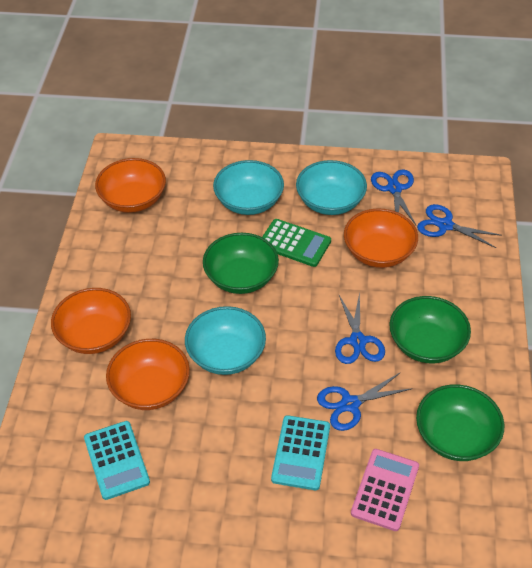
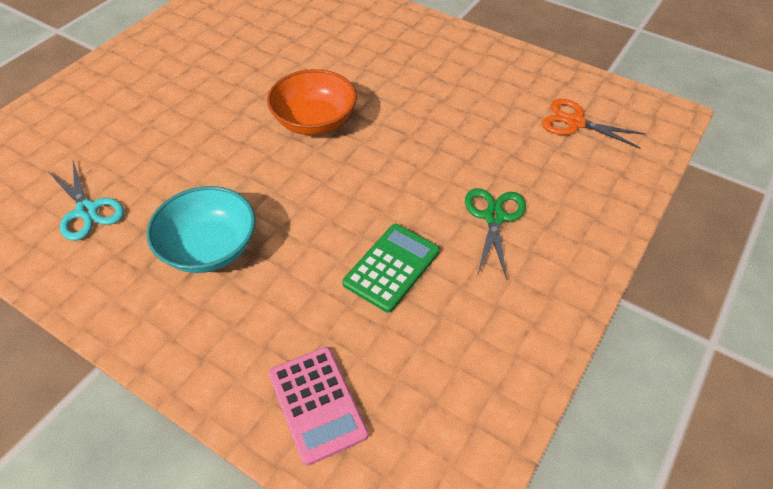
blue scissors: [317,372,411,431] [335,292,385,364] [371,169,416,225] [417,204,502,248] = 4 -> none = 0
green bowl: [203,233,279,294] [389,296,471,363] [416,384,505,461] = 3 -> none = 0
green scissors: none = 0 -> [465,188,526,280] = 1
orange bowl: [51,288,131,354] [95,158,166,213] [106,339,190,410] [344,208,418,268] = 4 -> [267,69,357,135] = 1
orange scissors: none = 0 -> [542,99,645,149] = 1
turquoise bowl: [185,306,266,375] [213,160,284,215] [296,160,367,215] = 3 -> [147,186,255,273] = 1
turquoise calculator: [84,421,150,500] [271,415,330,490] = 2 -> none = 0
turquoise scissors: none = 0 -> [49,161,124,241] = 1

